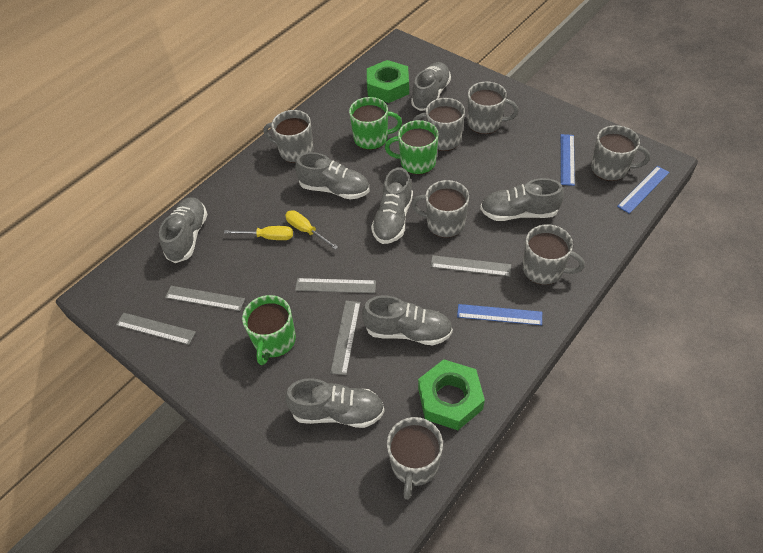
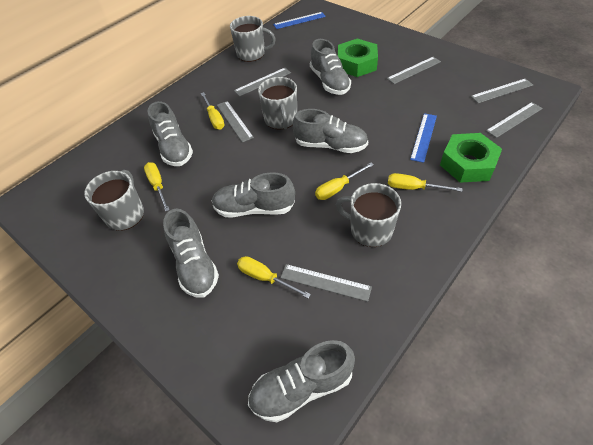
blue ruler: [457,304,542,325] [561,134,575,186] [617,166,669,214] = 3 -> [273,12,326,29] [410,113,437,163] = 2
green mug: [242,295,296,365] [349,97,402,150] [385,120,439,175] = 3 -> none = 0
grey mug: [263,110,314,163] [387,417,443,500] [411,180,469,238] [413,98,465,151] [468,82,518,134] [523,224,585,285] [591,125,650,181] = 7 -> [84,170,144,231] [230,16,276,62] [258,77,297,130] [336,183,401,247] = 4
grey ruler: [116,313,196,345] [165,286,245,311] [295,278,376,293] [330,301,361,375] [430,255,511,277] = 5 -> [217,101,254,143] [234,68,291,96] [280,264,372,302] [387,57,441,84] [471,78,533,103] [486,102,543,138] = 6
grey shoe: [159,197,208,263] [285,378,385,428] [295,152,369,200] [362,296,453,345] [371,167,413,244] [411,62,451,111] [480,178,564,221] = 7 -> [148,101,193,166] [163,208,219,298] [211,172,295,218] [248,340,355,422] [293,109,368,153] [310,39,351,95] = 6
yellow screwdriver: [224,226,293,240] [285,210,338,250] = 2 -> [144,162,170,212] [201,92,225,130] [237,256,311,299] [315,163,374,200] [388,173,462,192] = 5

